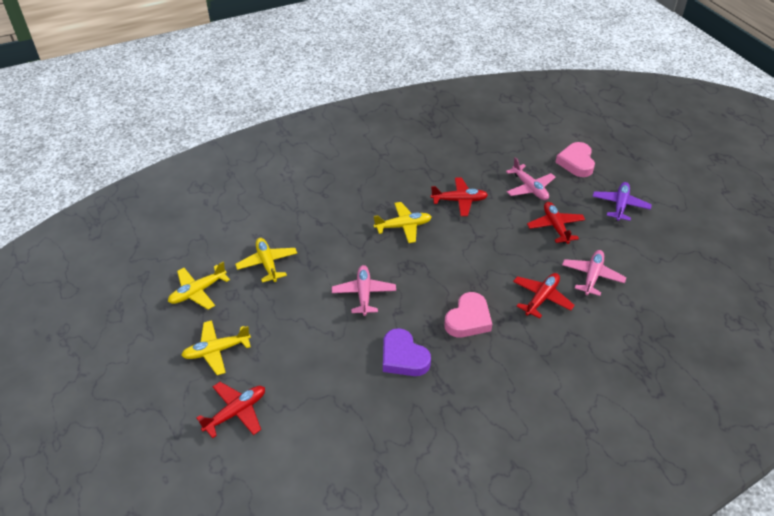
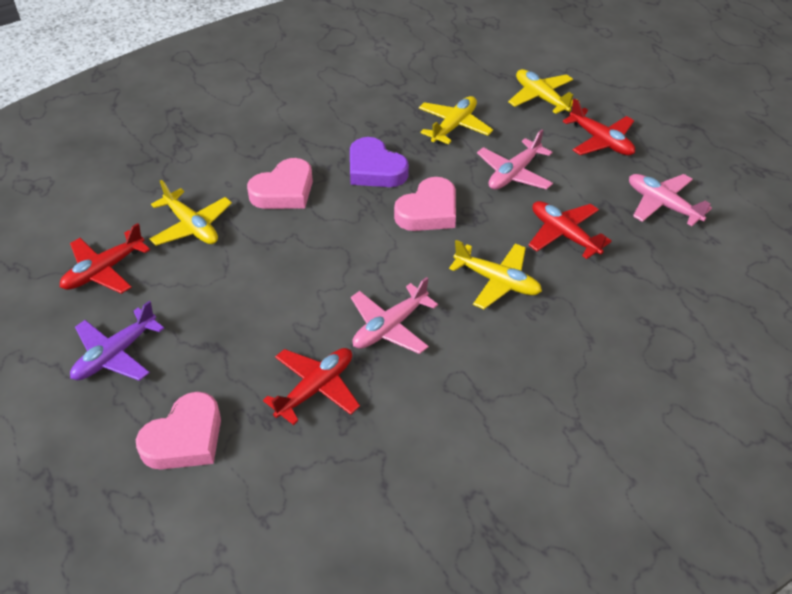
pink heart: [444,292,492,337] [555,142,595,177] = 2 -> [136,392,221,470] [247,158,313,209] [394,177,456,231] = 3

